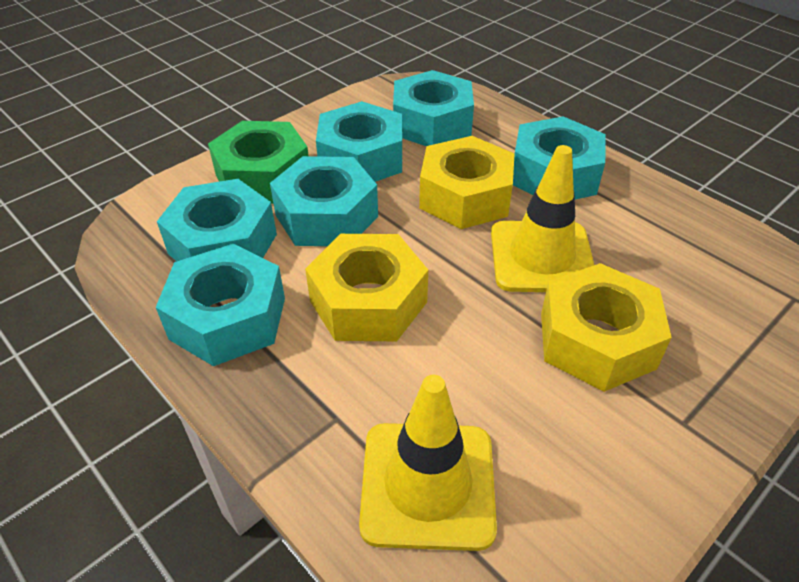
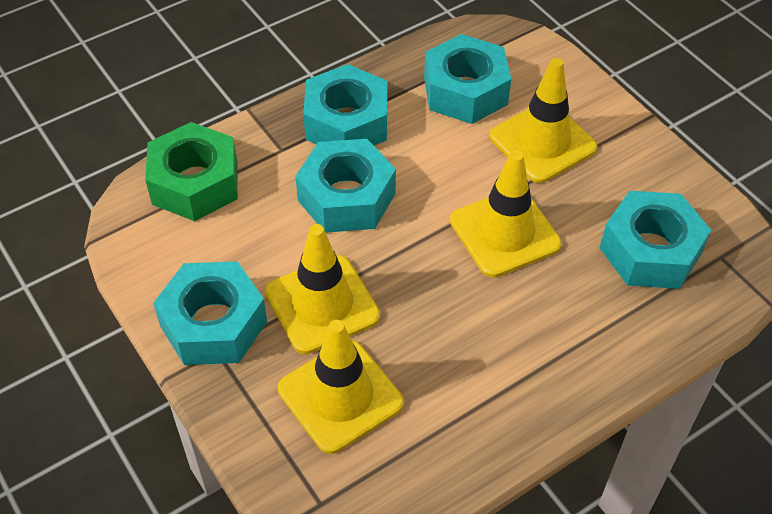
turquoise nut: [156,244,285,366] [157,179,277,261] [270,156,378,246] [316,101,402,182] [393,70,474,146] [513,116,606,199] = 6 -> [153,261,267,365] [295,139,396,233] [303,64,387,145] [424,34,511,124] [600,191,711,289] = 5
yellow nut: [305,234,428,341] [419,136,515,229] [541,263,672,392] = 3 -> none = 0
yellow traffic cone: [359,375,497,551] [491,145,594,292] = 2 -> [265,224,380,354] [278,320,404,454] [450,150,562,278] [489,58,597,183] = 4

